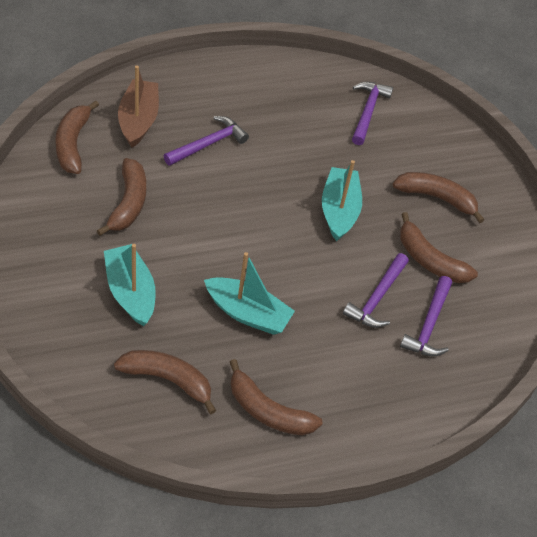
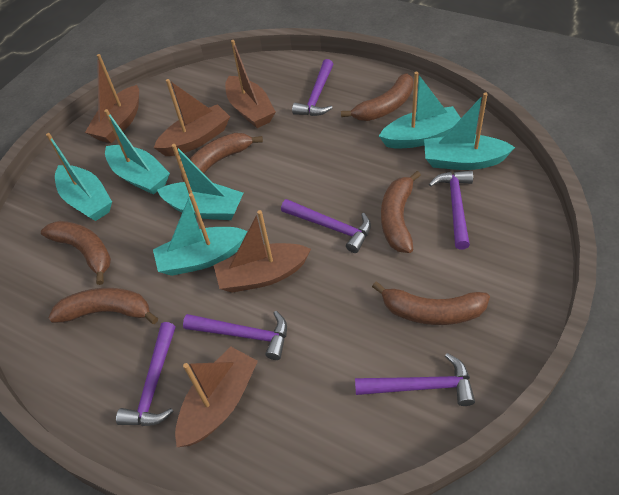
brown boat: [118,65,159,148] = 1 -> [85,54,139,143] [154,79,230,156] [175,347,258,447] [214,210,311,293] [225,40,276,128] = 5
purple hammer: [164,116,249,166] [343,253,409,328] [352,82,393,145] [400,276,452,356] = 4 -> [116,322,176,426] [183,311,287,360] [281,199,371,253] [292,59,333,116] [355,353,475,406] [429,170,473,250] = 6
turquoise boat: [104,244,156,326] [204,252,295,335] [322,160,362,241] = 3 -> [46,133,112,221] [104,109,170,195] [153,193,248,276] [157,144,243,220] [379,72,461,148] [424,92,515,170] = 6

